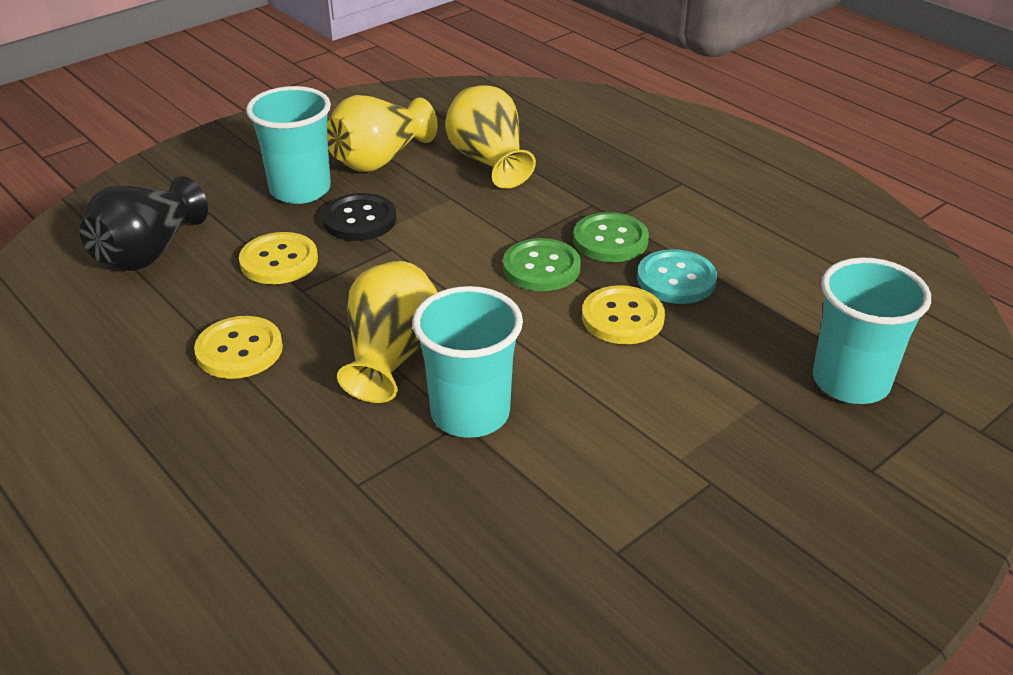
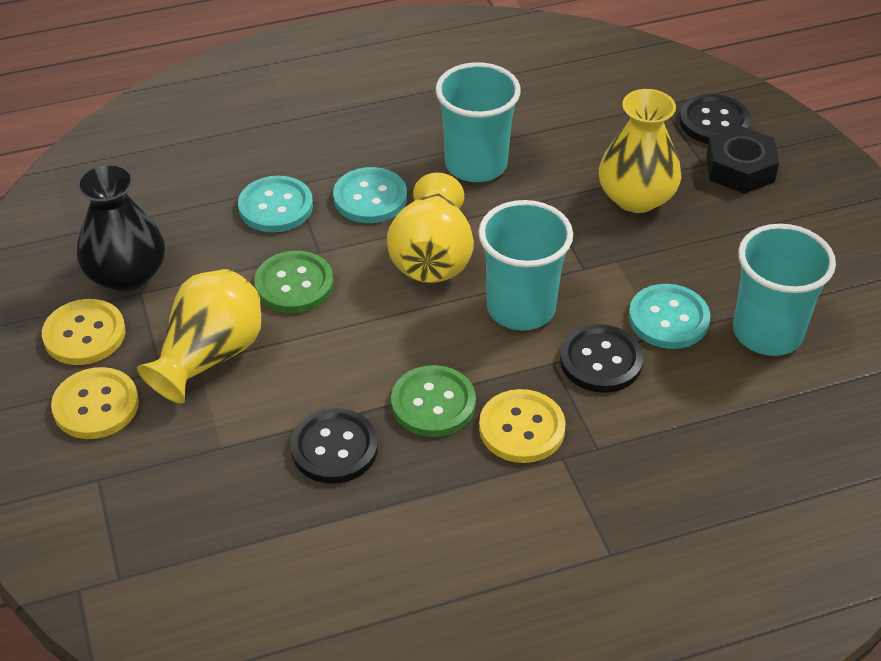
black button: [322,193,396,241] = 1 -> [290,408,378,484] [560,324,643,393] [679,94,751,144] = 3
black nut: none = 0 -> [706,126,779,194] = 1
turquoise button: [637,249,717,304] = 1 -> [238,176,313,233] [333,167,407,223] [629,284,710,349] = 3

